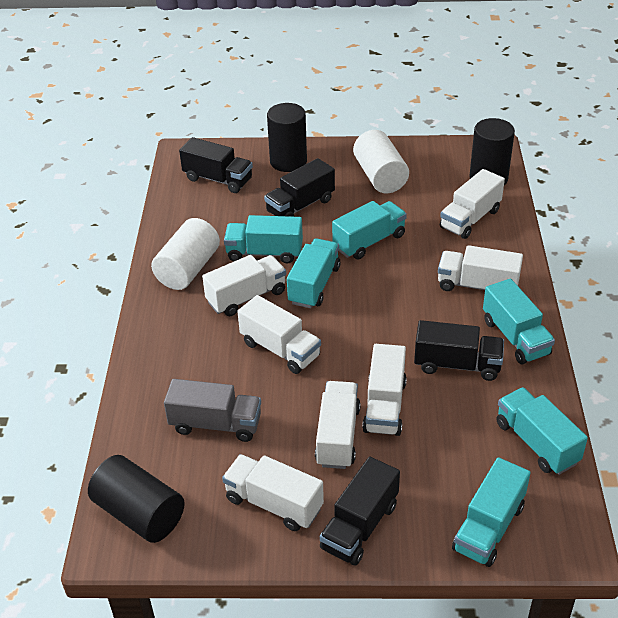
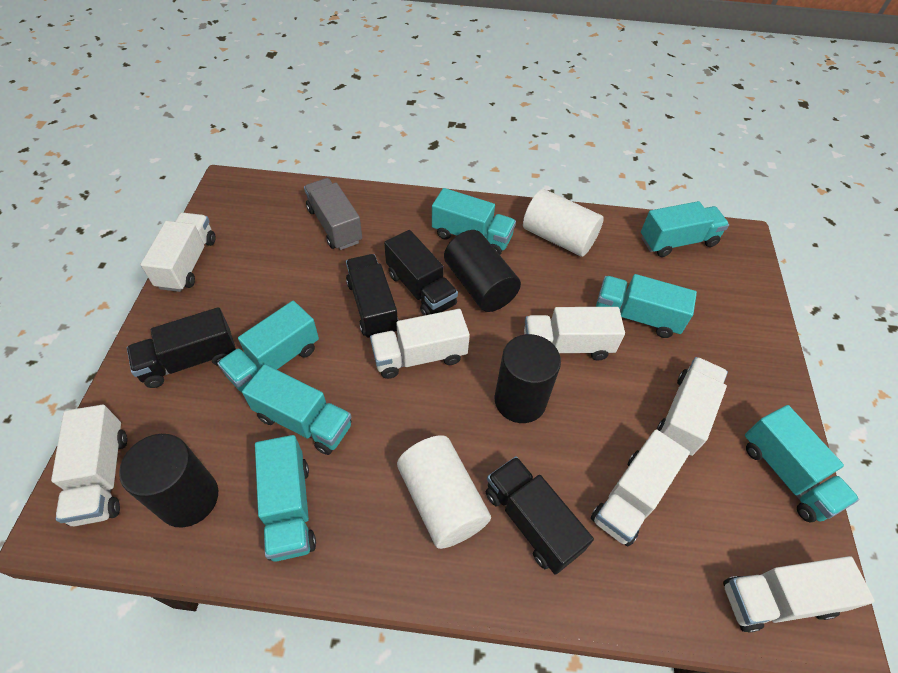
turquoise truck: [224,215,303,264] [287,238,340,308] [332,201,407,260] [452,457,530,567] [483,279,555,365] [496,387,588,475] = 6 -> [217,301,319,392] [242,364,352,455] [255,435,316,562] [432,188,516,255] [596,274,697,338] [641,201,729,257] [745,405,859,522] = 7

